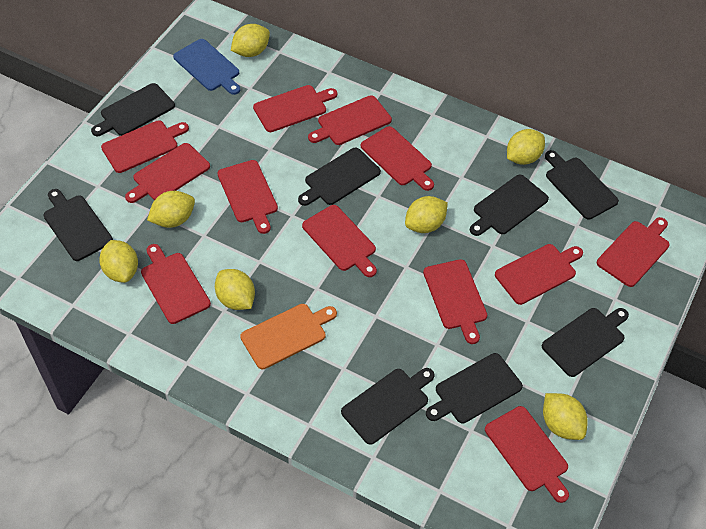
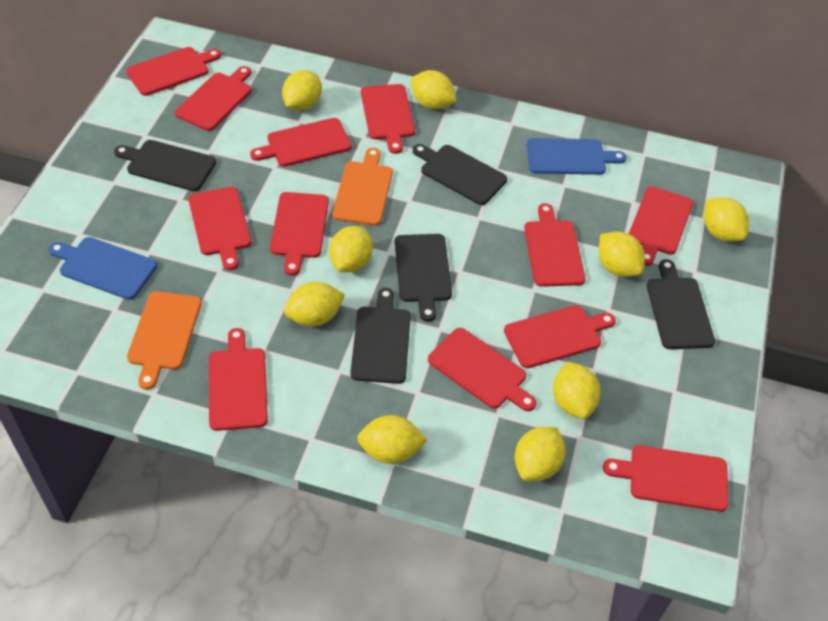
black cutting board: [43,189,113,261] [91,83,175,136] [298,148,381,206] [341,368,434,445] [426,353,523,423] [470,175,549,236] [542,308,629,377] [545,150,619,220] = 8 -> [114,140,216,191] [350,288,411,384] [395,234,452,322] [413,144,507,205] [647,259,715,349] = 5
blue cutting board: [173,39,240,95] = 1 -> [49,237,157,300] [527,138,626,175] = 2
orange cutting board: [240,304,337,369] = 1 -> [127,291,201,390] [332,148,393,226] = 2
yellow lemon: [99,240,138,283] [147,191,195,228] [215,269,255,310] [231,24,270,57] [405,196,448,233] [507,129,545,165] [543,393,588,440] = 7 -> [282,70,322,110] [284,282,345,327] [329,226,373,272] [357,415,428,464] [411,70,456,109] [515,427,565,481] [553,362,601,419] [598,232,645,277] [704,197,749,242] = 9

